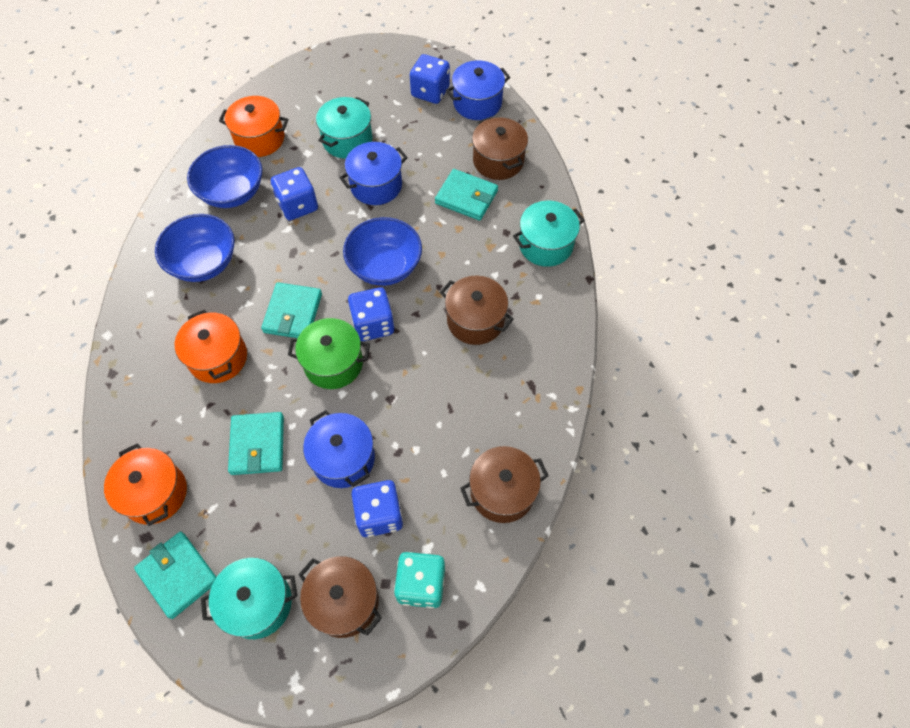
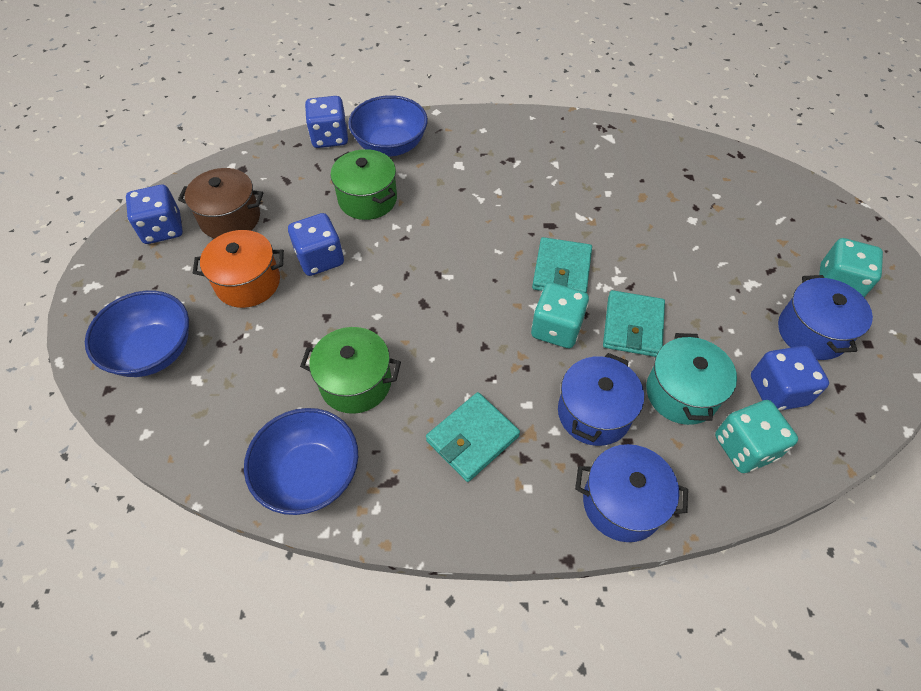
brown pot: [298,556,382,638] [440,276,514,345] [460,446,548,523] [472,117,528,180] = 4 -> [178,168,264,239] = 1
green pot: [288,318,370,389] = 1 -> [300,327,401,414] [330,149,397,220] = 2
orange pot: [104,443,187,526] [175,310,247,383] [219,96,288,157] = 3 -> [193,230,284,308] = 1
turquoise dice: [394,552,445,608] = 1 -> [531,282,589,348] [715,400,798,473] [819,238,883,297] = 3
turquoise pot: [201,558,297,639] [316,97,373,159] [513,201,585,267] = 3 -> [646,333,737,425] = 1
turquoise wallet: [134,532,216,619] [228,412,284,475] [261,282,322,338] [435,169,498,221] = 4 -> [426,392,520,482] [532,237,592,293] [603,290,665,357] = 3

